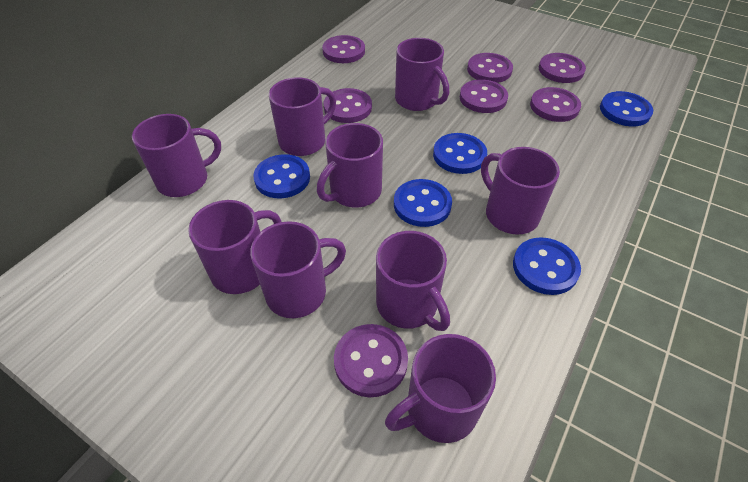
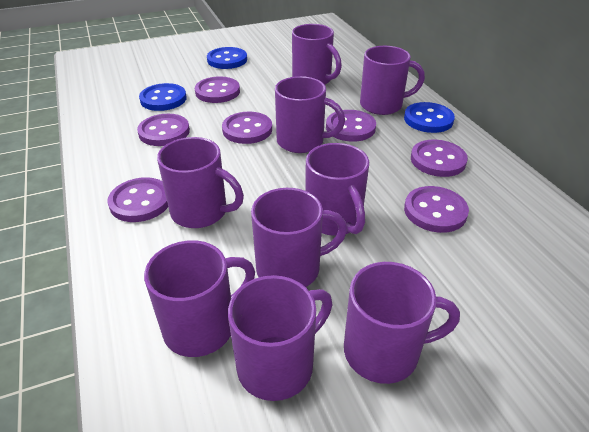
blue button: [253,154,310,198] [394,179,452,227] [433,133,487,174] [513,237,581,295] [600,91,653,126] = 5 -> [139,83,187,111] [207,47,247,69] [404,102,455,133] = 3

